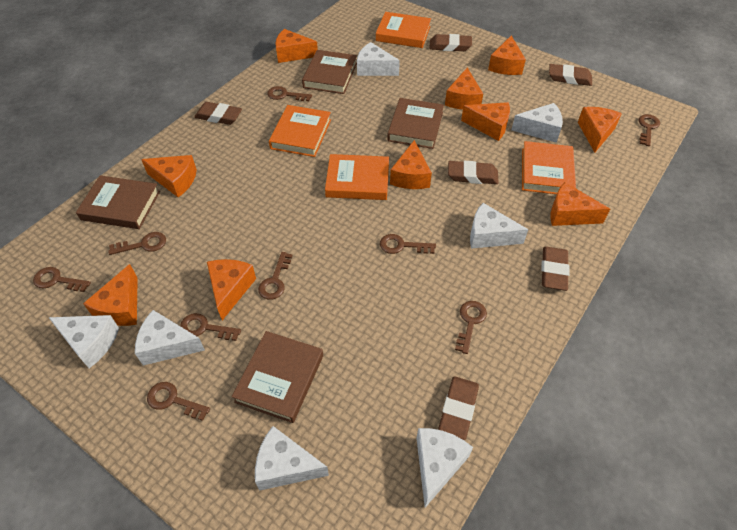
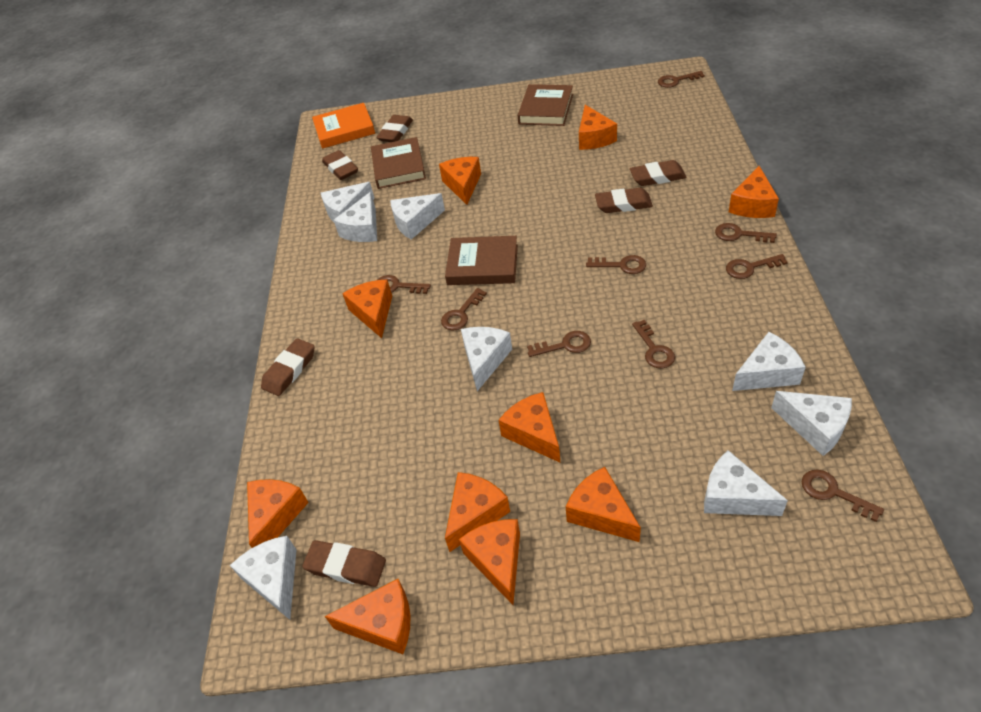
brown book: [76,175,160,229] [232,331,323,423] [302,50,357,94] [387,98,444,149] = 4 -> [371,137,426,189] [445,236,518,285] [518,84,573,126] = 3
orange book: [269,105,331,157] [325,154,389,200] [376,12,431,48] [522,141,576,194] = 4 -> [312,103,375,149] = 1
white cheese: [48,315,119,368] [135,310,205,366] [255,426,329,491] [357,42,400,76] [416,428,473,508] [470,203,528,249] [511,103,563,143] = 7 -> [230,536,297,620] [321,182,375,222] [334,192,377,242] [390,193,445,240] [461,327,512,391] [704,450,788,516] [732,332,806,391] [771,391,852,456] = 8

